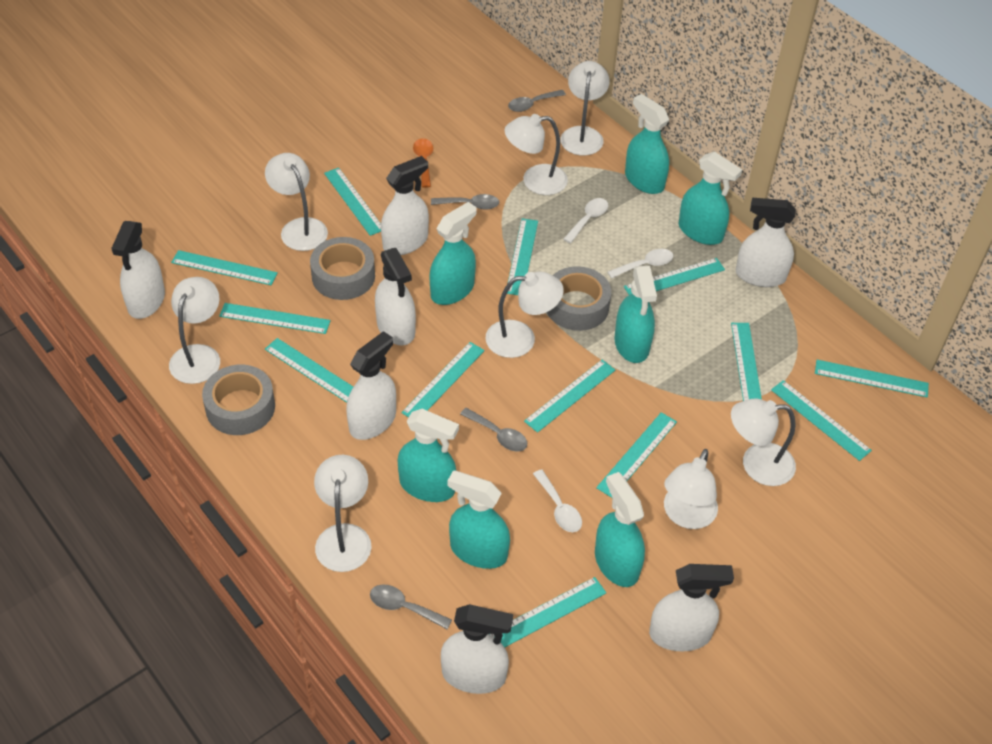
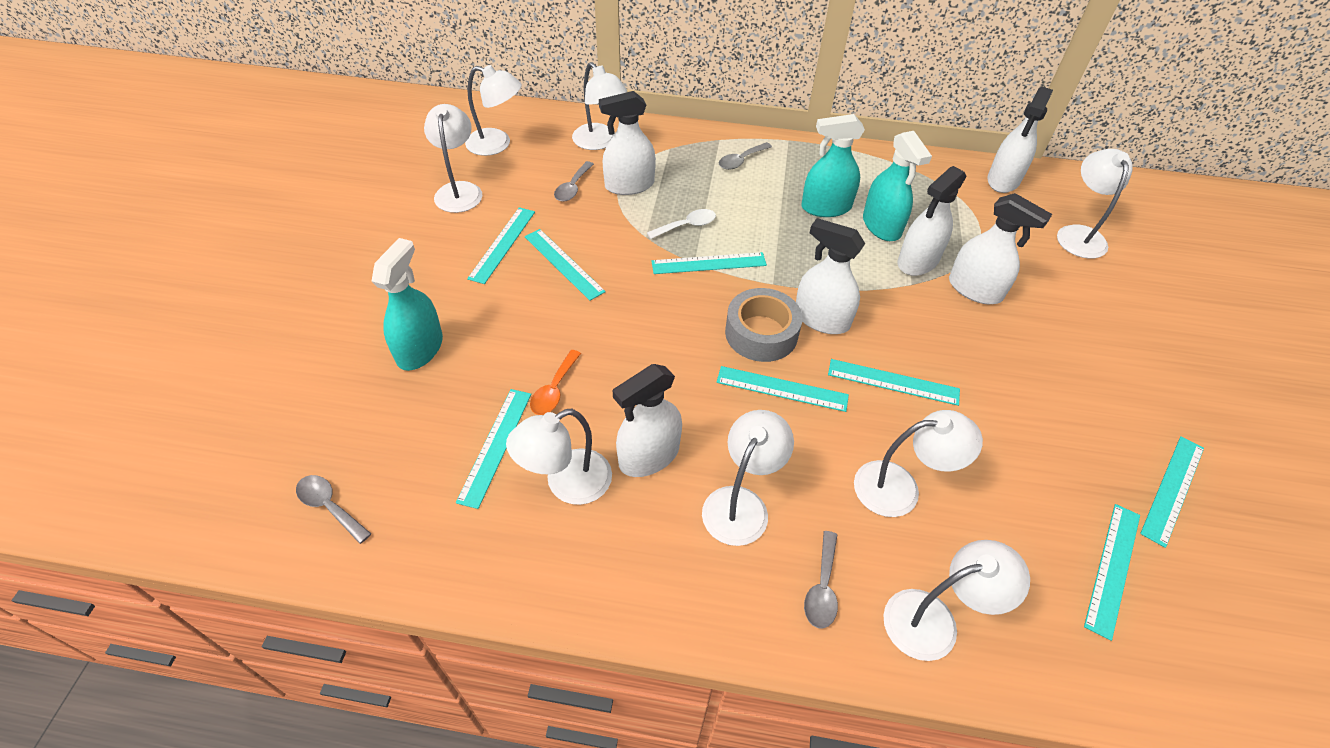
grey tape: [202,365,275,435] [310,237,375,300] [547,266,611,331] = 3 -> [725,288,803,362] = 1
turquoise ruler: [171,250,278,285] [219,303,331,334] [265,338,353,403] [324,167,381,236] [401,342,485,417] [490,577,606,648] [507,218,538,295] [524,360,615,433] [596,412,677,498] [624,258,725,295] [731,323,762,401] [771,380,872,461] [815,360,929,398] = 13 -> [456,389,531,509] [467,207,535,284] [525,229,606,301] [651,252,767,274] [716,366,849,412] [828,359,960,406] [1084,504,1140,641] [1140,436,1204,548] = 8
turquoise spray bottle: [397,409,459,502] [430,202,476,305] [447,470,510,569] [595,472,645,587] [615,265,657,363] [625,94,669,194] [679,152,742,245] = 7 -> [372,238,443,371] [801,114,865,217] [863,131,932,241] = 3
white spoon: [533,469,582,532] [563,198,608,243] [607,249,673,279] = 3 -> [647,209,716,239] = 1
white spray bottle: [111,221,165,319] [346,331,396,440] [375,248,416,345] [381,156,429,255] [441,604,513,694] [649,564,734,651] [736,198,796,287] = 7 -> [599,91,656,195] [613,364,682,477] [796,218,865,334] [898,166,966,276] [949,193,1052,304] [987,87,1053,193] = 6

